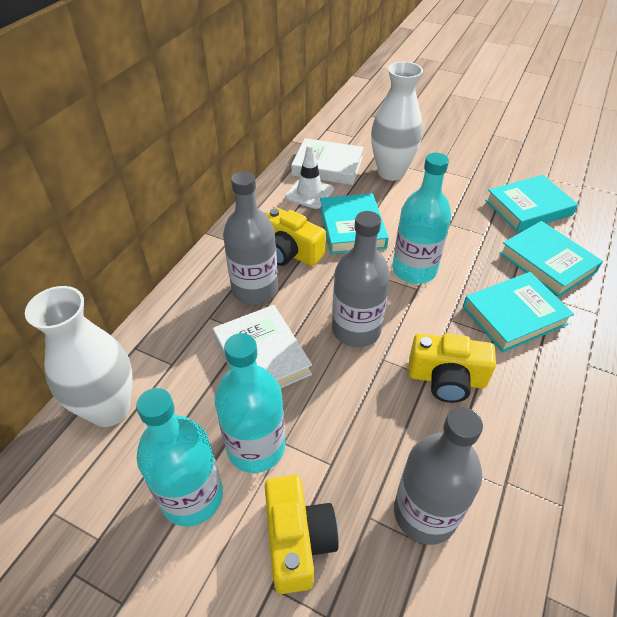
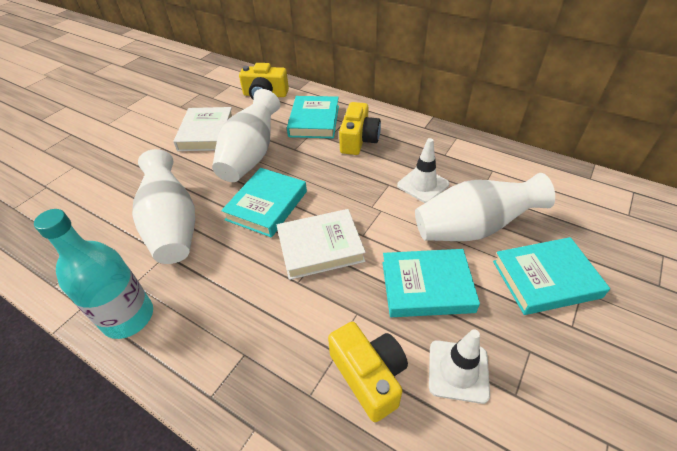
grey bottle: [223,171,278,304] [332,211,390,347] [394,407,483,545] = 3 -> none = 0
turquoise bottle: [136,388,223,527] [215,333,285,473] [392,153,451,284] = 3 -> [34,209,153,339] = 1
white traffic cone: [285,144,334,209] = 1 -> [397,138,449,203] [429,329,490,404] = 2
white vase: [25,286,133,427] [371,62,423,181] = 2 -> [132,149,195,264] [212,89,280,182] [415,173,555,241] = 3

